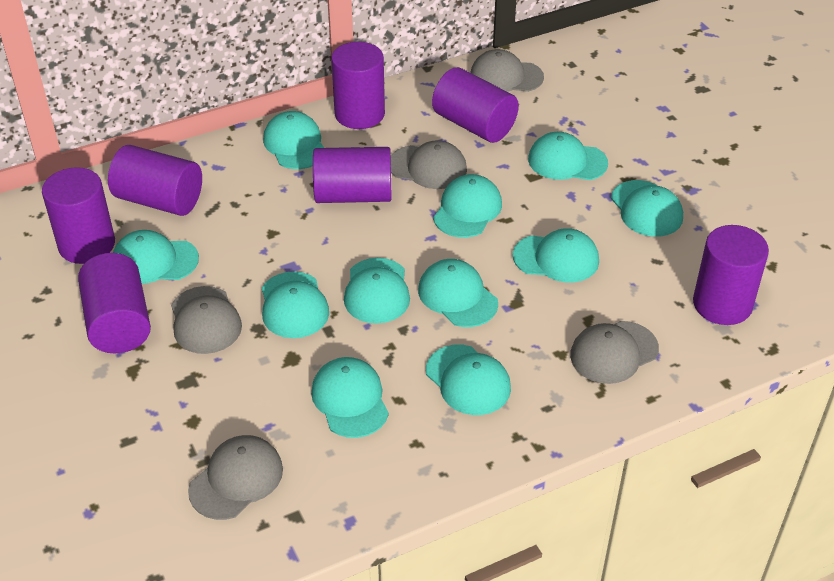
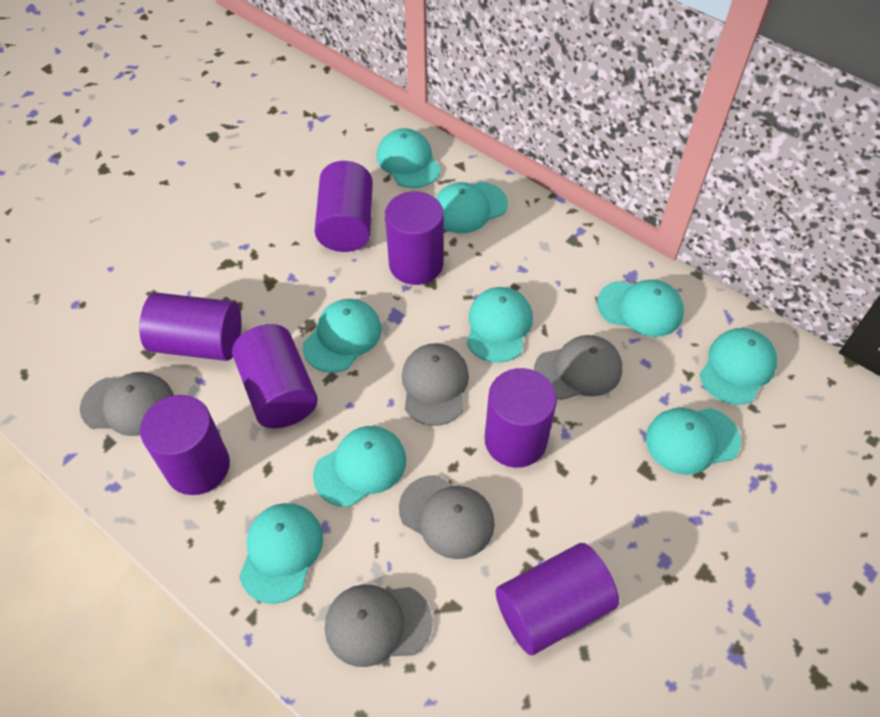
turquoise cap: [113,230,199,284] [262,271,329,338] [263,111,324,169] [311,357,389,438] [344,258,410,324] [418,259,498,327] [426,345,511,415] [433,174,502,238] [513,228,599,282] [528,132,608,180] [611,180,683,237] = 11 -> [239,503,323,604] [303,299,382,373] [313,426,406,507] [377,128,441,188] [436,182,508,233] [467,287,533,363] [597,280,684,337] [646,408,741,475] [700,328,777,405] = 9

